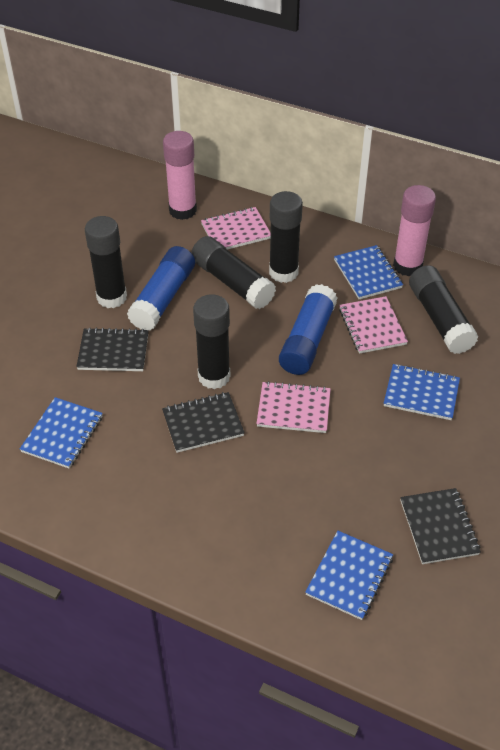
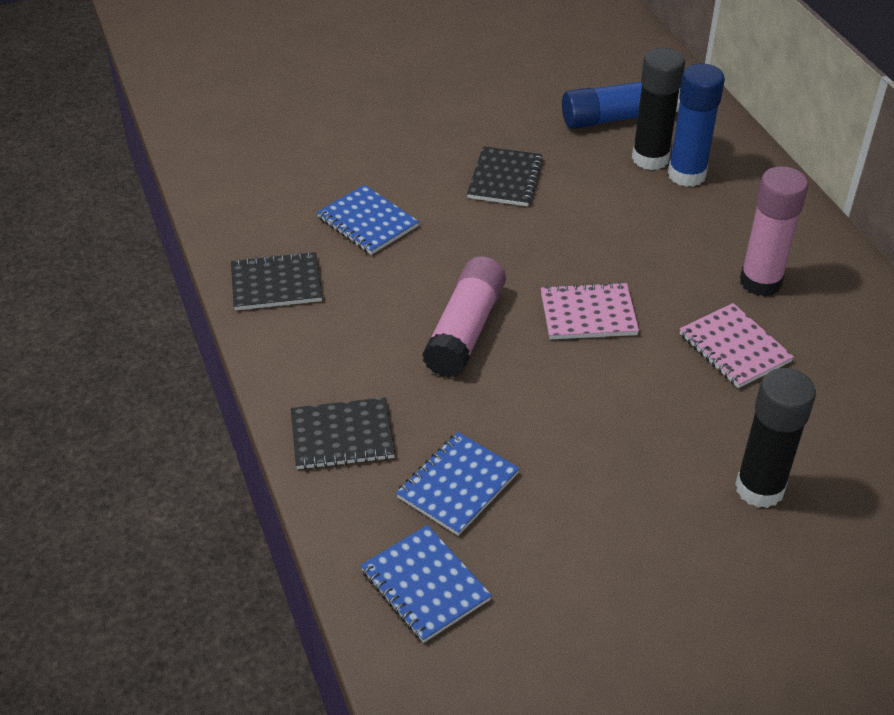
black glue stick: [85,216,127,308] [191,236,276,309] [193,294,230,389] [269,191,303,283] [409,265,479,354] = 5 -> [632,48,685,170] [735,368,816,508] = 2
blue notebook: [20,397,103,468] [305,531,393,620] [334,245,403,299] [384,364,460,420] = 4 -> [317,184,419,255] [361,525,492,643] [396,432,520,536] = 3
pink notebook: [201,207,271,250] [256,381,331,433] [339,296,408,354] = 3 -> [541,282,639,339] [680,303,794,388] = 2

